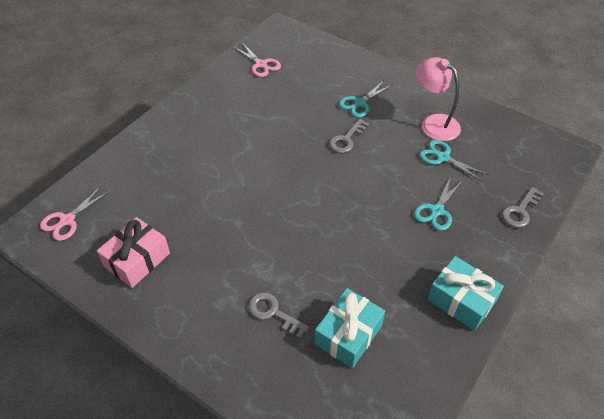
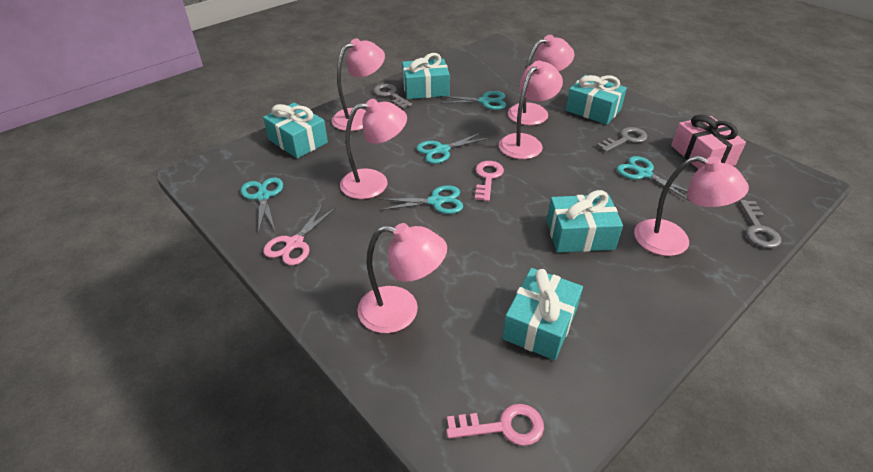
pink key: none = 0 -> [446,404,544,446] [475,161,504,202] = 2
pink lamp: [416,57,461,141] = 1 -> [332,38,385,131] [340,99,407,199] [357,223,447,333] [499,61,563,159] [508,35,575,125] [634,156,749,256] = 6
pink scissors: [40,186,110,241] [234,42,281,77] = 2 -> [263,204,336,265] = 1
turquoise gift: [315,288,385,368] [427,256,504,331] = 2 -> [263,103,328,158] [402,53,450,99] [502,268,583,360] [547,190,623,253] [566,75,627,125] = 5
turquoise scissors: [339,81,392,118] [414,176,463,231] [420,140,489,182] = 3 -> [241,177,283,234] [379,185,463,214] [416,132,489,164] [440,91,506,110] [617,156,688,200] = 5

